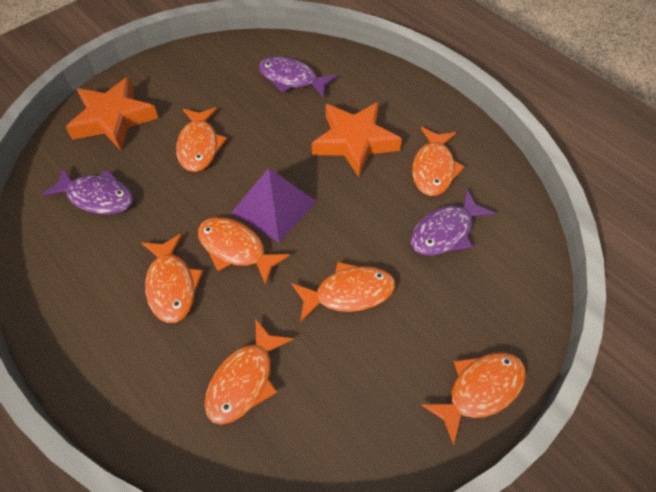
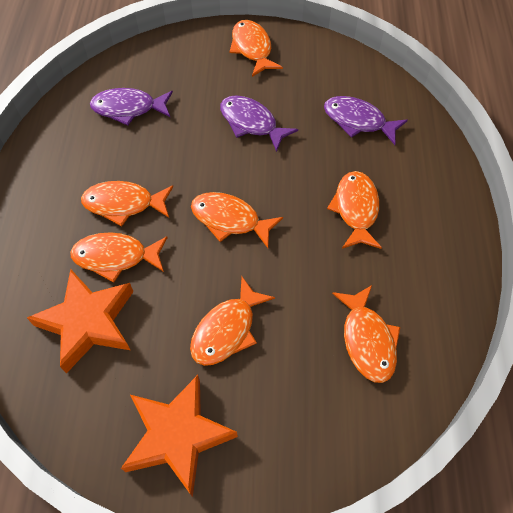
purple pyramid: [231,168,317,243] = 1 -> none = 0

